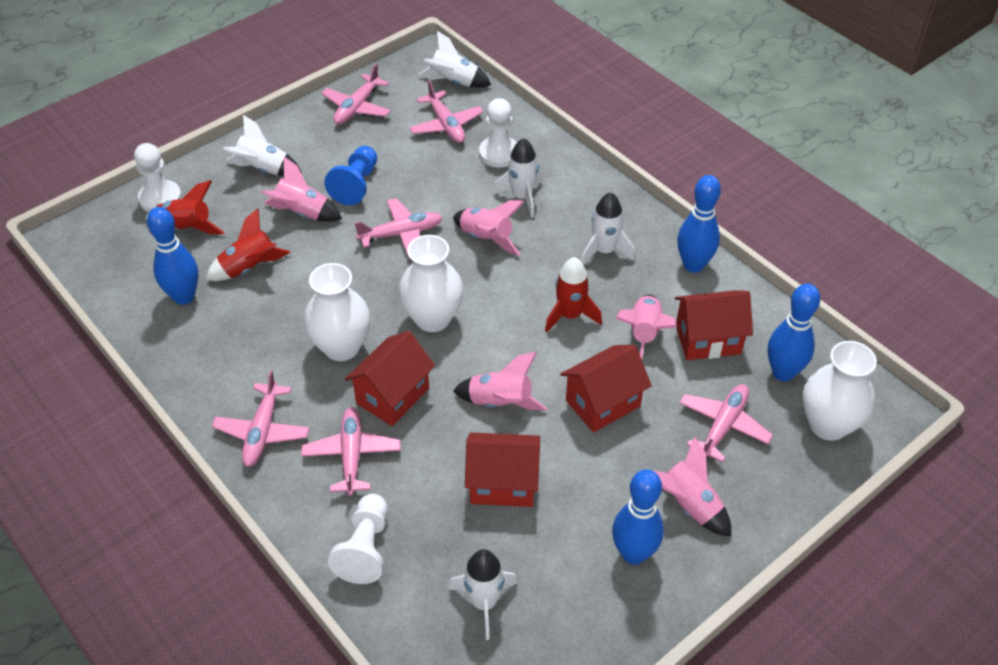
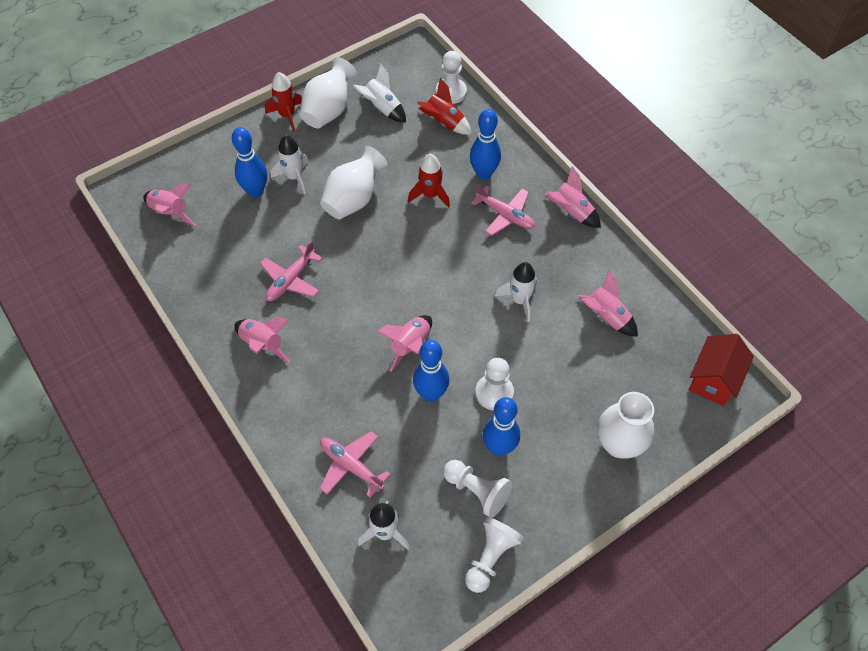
blue pawn: [324,146,377,205] = 1 -> none = 0
pink plane: [212,370,310,467] [301,407,401,496] [321,64,391,124] [354,198,443,258] [409,80,483,143] [679,384,773,462] = 6 -> [260,241,322,301] [320,431,391,498] [471,184,535,236] = 3
red house: [345,331,435,426] [465,432,540,507] [560,345,652,432] [675,290,753,360] = 4 -> [689,334,754,406] = 1
white pawn: [134,143,182,212] [328,494,388,584] [479,98,517,167] = 3 -> [436,51,467,104] [443,460,512,518] [465,517,524,593] [475,358,514,410] = 4
white rocket: [223,115,302,176] [418,31,491,88] [448,549,518,640] [493,138,542,218] [581,192,635,265] = 5 -> [271,135,309,194] [353,64,406,123] [358,501,410,550] [495,262,538,322] = 4

